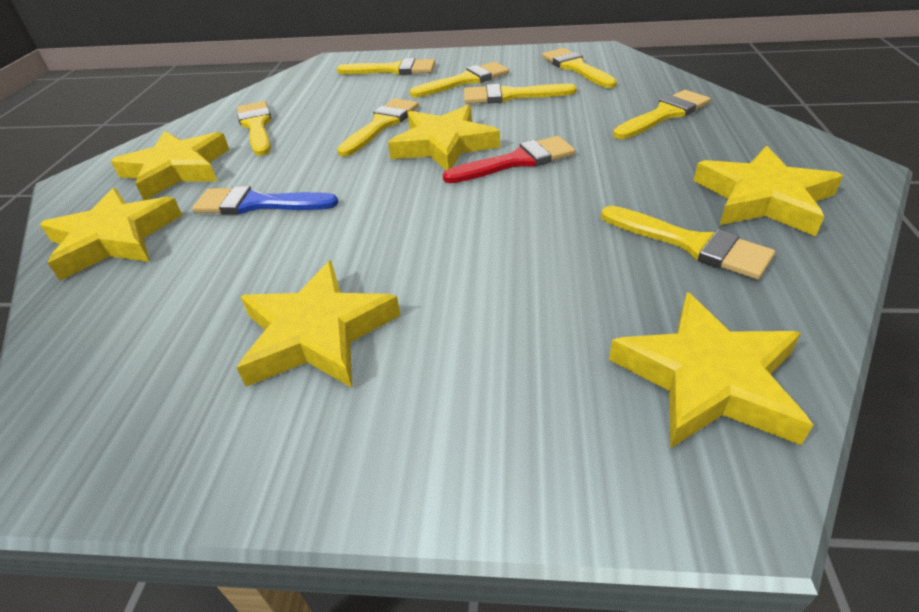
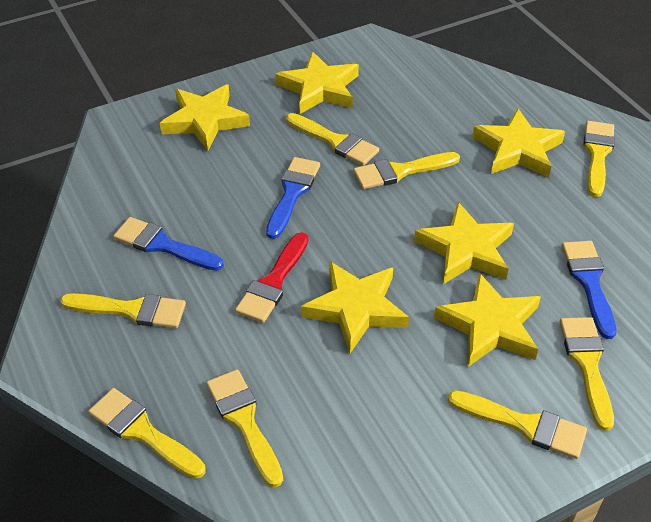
blue brush: [192,186,338,215] = 1 -> [113,217,224,271] [266,157,320,239] [562,241,617,339] = 3

